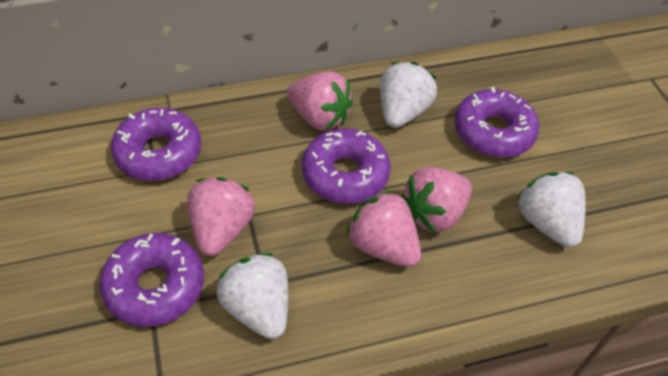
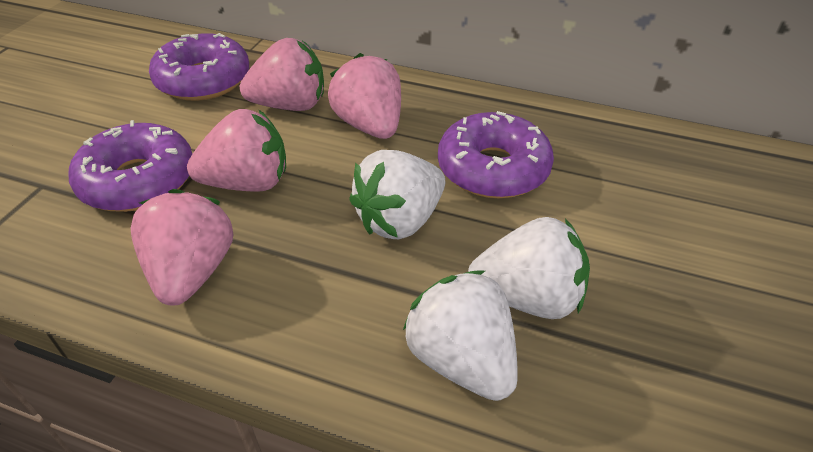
purple donut: [100,233,204,327] [111,108,201,181] [302,128,391,204] [454,87,539,158] = 4 -> [68,120,192,212] [149,33,249,101] [438,111,554,198] = 3

